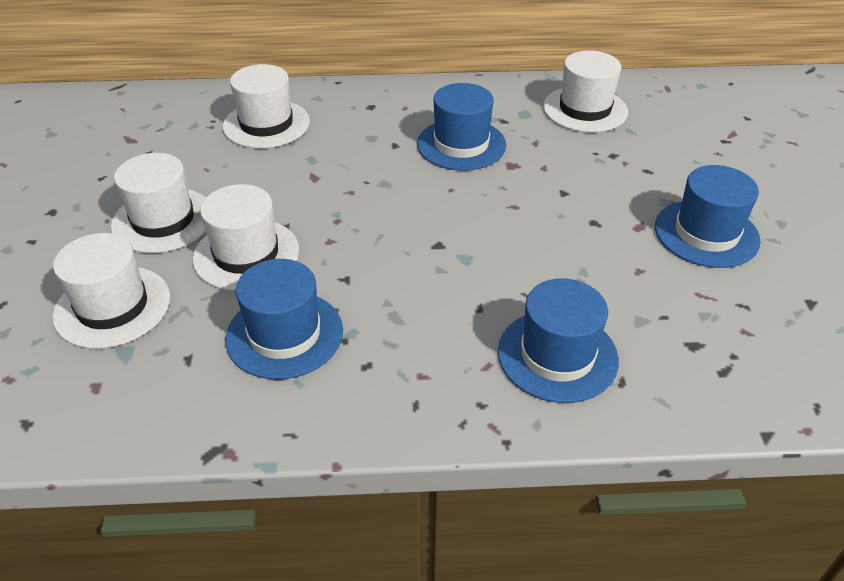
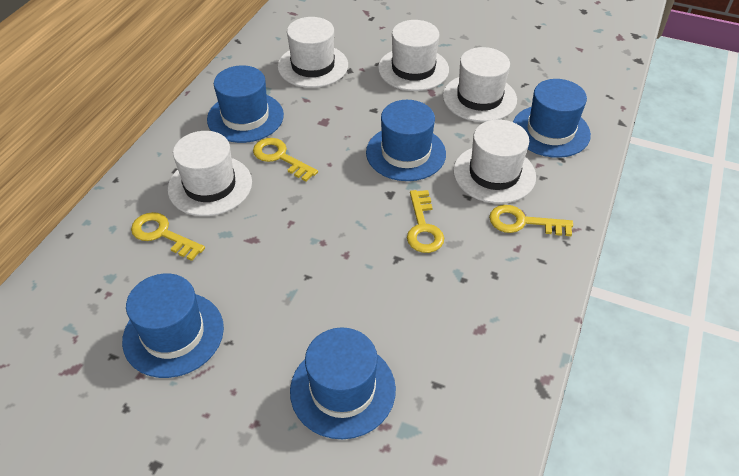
blue hat: [225,259,343,380] [417,83,506,171] [498,278,619,403] [655,165,761,268] = 4 -> [122,274,224,378] [207,65,284,143] [290,328,396,439] [366,100,446,181] [513,79,591,158] = 5
yellow key: none = 0 -> [131,212,205,261] [253,138,318,182] [407,190,444,253] [489,205,573,236] = 4

